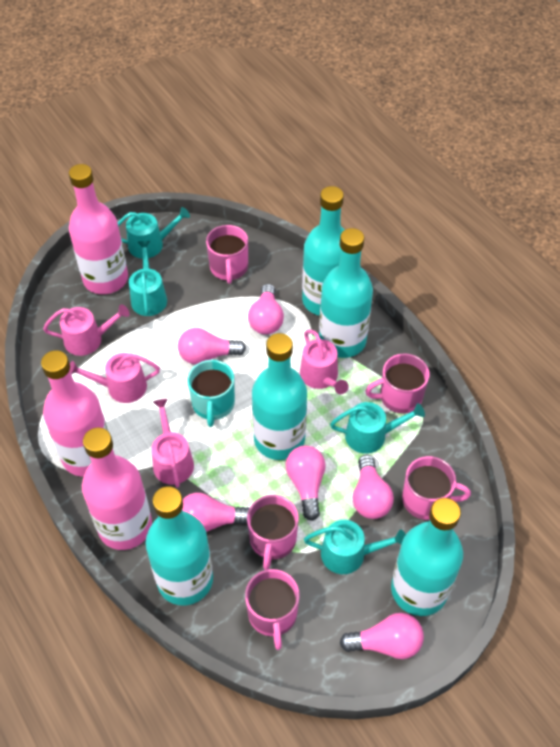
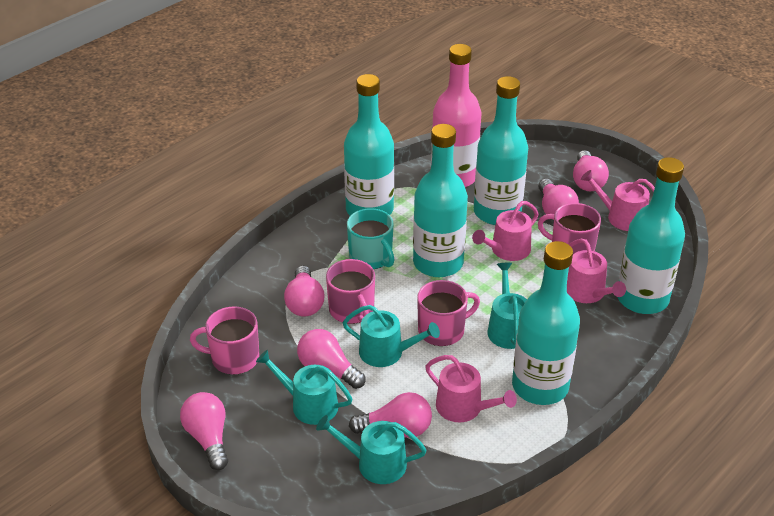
pink bottle: [41,350,109,477] [69,164,128,294] [82,428,152,550] = 3 -> [431,44,482,187] = 1
pink mug: [206,225,248,284] [245,569,300,650] [247,495,299,570] [365,353,430,414] [402,456,471,520] = 5 -> [190,306,259,375] [326,259,375,324] [417,280,480,346] [538,203,601,254] = 4

